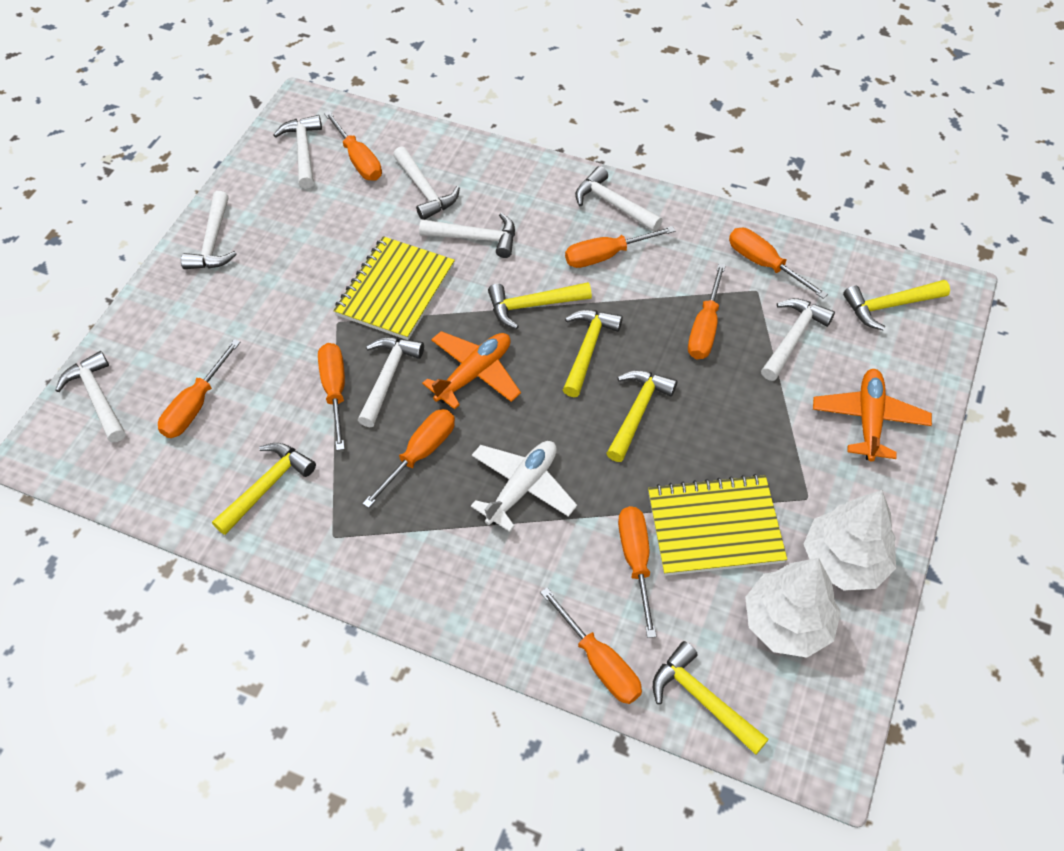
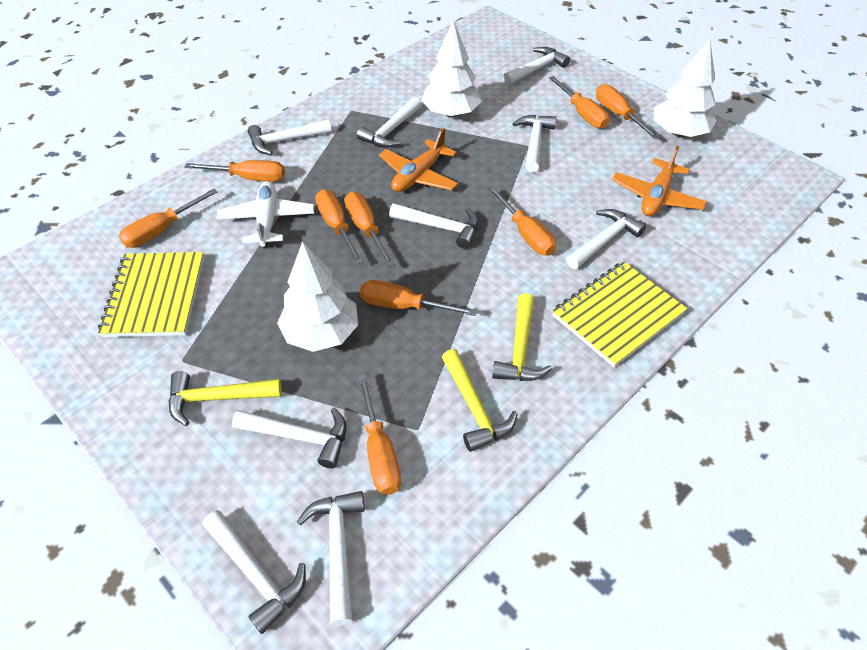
white hammer: [55,351,126,443] [181,191,237,269] [273,115,322,189] [358,337,424,427] [393,146,460,220] [419,213,515,258] [575,166,663,232] [761,298,835,381] = 8 -> [203,510,306,634] [232,408,347,469] [248,119,331,155] [297,491,364,626] [357,97,422,148] [389,203,478,249] [503,47,570,85] [512,115,557,173] [566,209,646,269] = 9
white tree: [745,558,841,658] [804,490,896,590] = 2 -> [277,241,358,352] [421,20,482,117] [654,40,716,137] = 3
yellow hammer: [212,443,316,535] [488,282,592,329] [563,310,623,397] [606,370,677,462] [653,641,769,755] [843,280,950,331] = 6 -> [169,371,282,426] [442,349,518,452] [492,293,552,381] = 3

